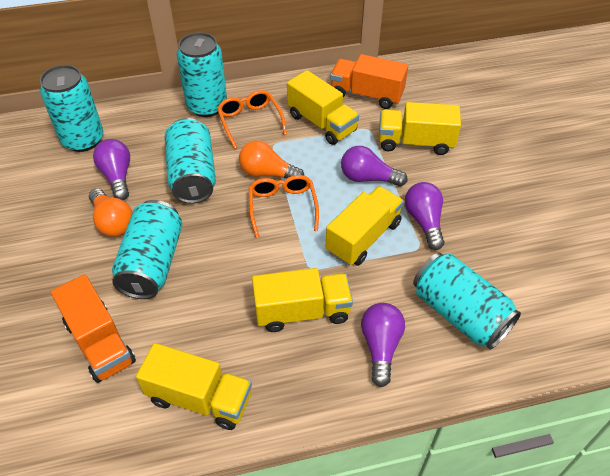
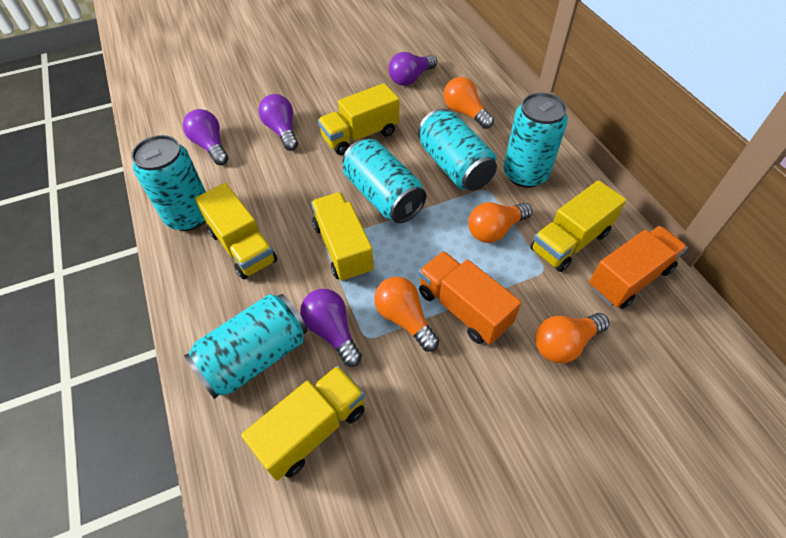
orange glasses: [217,90,287,149] [249,175,319,238] = 2 -> none = 0
orange light bulb: [89,188,132,237] [239,141,304,179] = 2 -> [374,277,439,352] [444,77,494,129] [468,202,532,243] [535,313,610,363] = 4

